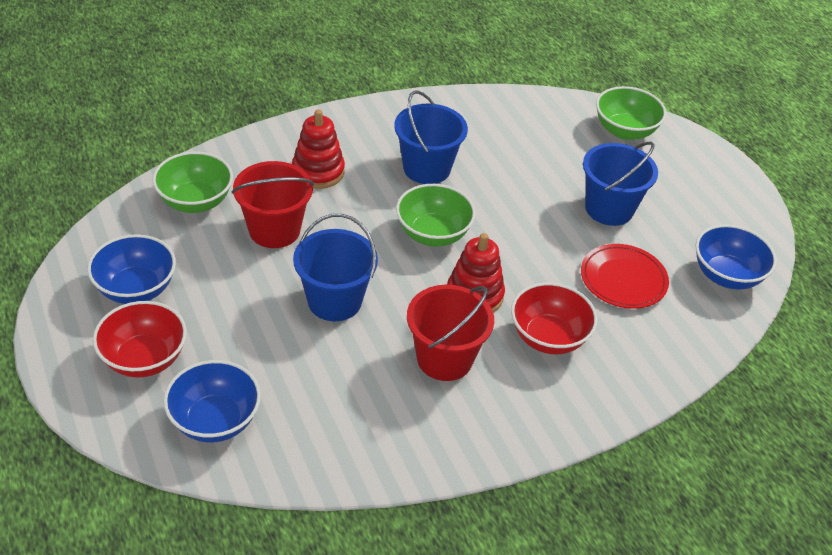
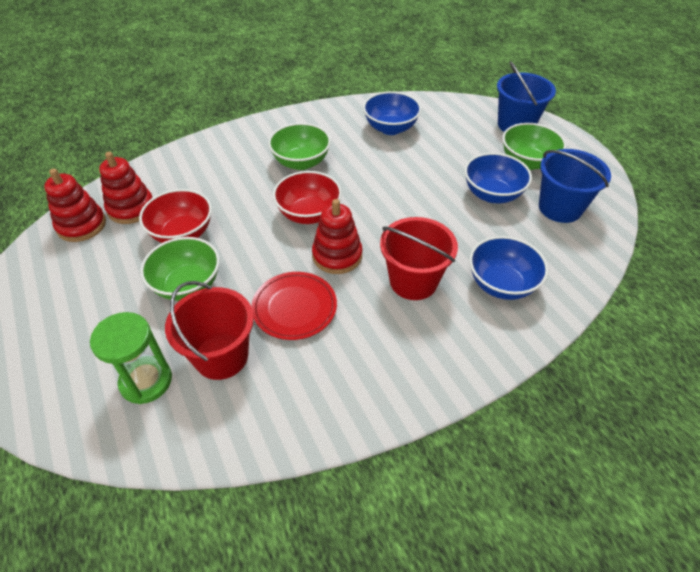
blue bucket: [293,214,378,321] [394,91,468,184] [583,142,658,226] = 3 -> [497,61,556,132] [539,149,611,223] = 2
green hourglass: none = 0 -> [90,312,172,404] = 1
red stacking toy: [292,109,345,189] [447,233,505,313] = 2 -> [44,168,106,242] [99,152,152,224] [312,199,362,274] = 3

